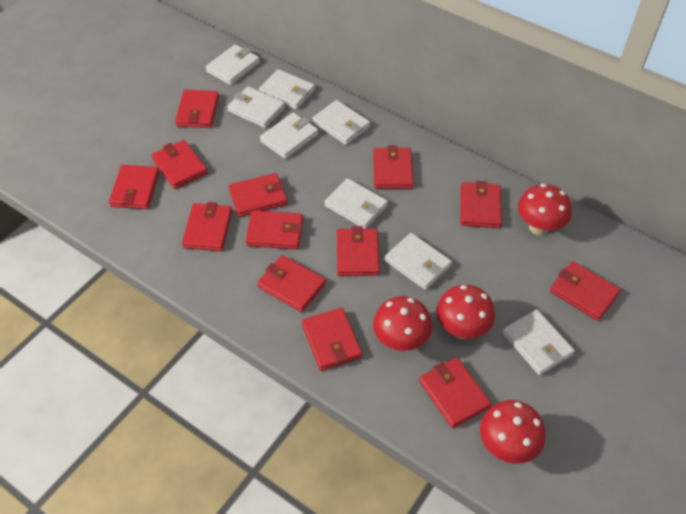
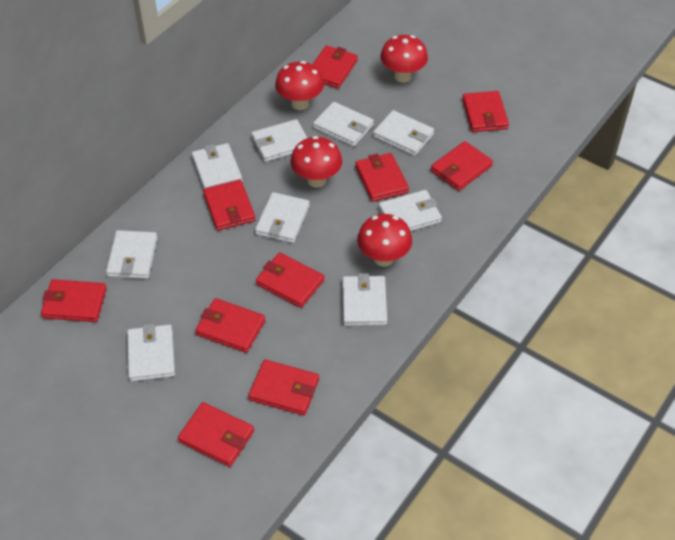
red wallet: [109,165,160,209] [151,140,208,189] [175,90,219,128] [182,202,232,251] [229,173,288,217] [246,210,303,250] [257,255,326,312] [302,308,362,371] [337,226,380,276] [373,145,414,189] [419,357,491,428] [460,181,502,228] [550,261,621,321] = 13 -> [41,279,107,322] [178,402,254,467] [195,298,265,353] [203,180,256,231] [248,360,319,416] [256,253,324,308] [312,46,358,88] [355,153,409,202] [431,141,493,191] [462,91,509,132] = 10
white wallet: [205,44,260,85] [227,86,285,128] [259,69,315,110] [260,112,319,159] [312,100,370,145] [324,178,388,229] [385,233,452,290] [502,309,575,376] = 8 -> [106,230,158,279] [127,324,175,382] [191,143,242,189] [251,119,307,162] [255,192,310,243] [313,102,374,147] [342,273,387,326] [373,110,434,156] [378,190,442,231] = 9

